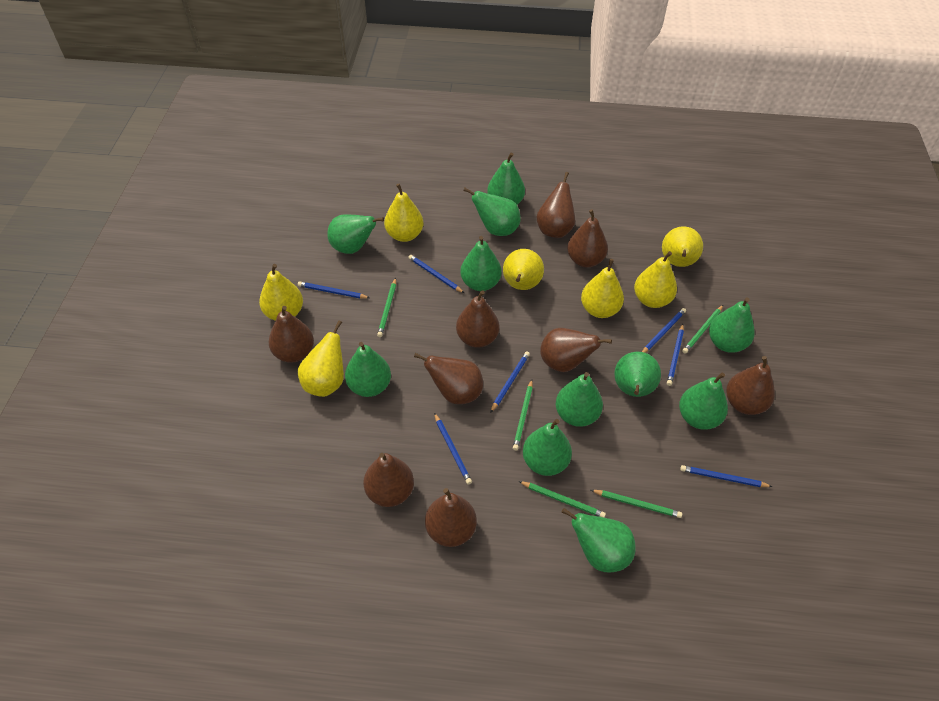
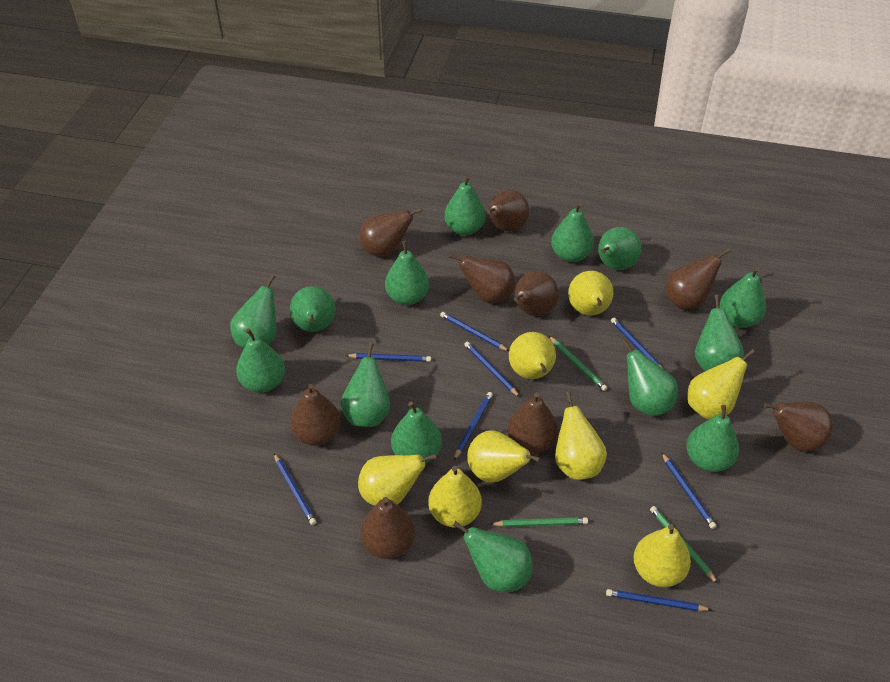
blue pencil: [298,281,370,298] [408,255,464,293] [434,413,472,485] [490,352,530,413] [642,308,686,353] [667,324,684,386] [680,465,773,487] = 7 -> [274,453,316,525] [345,353,431,362] [440,312,509,351] [454,392,493,460] [464,342,520,397] [606,589,711,611] [611,318,662,368] [661,452,716,529] = 8
green pear: [327,214,384,254] [345,342,391,397] [460,236,502,291] [463,188,521,236] [487,153,525,205] [523,419,572,476] [556,372,603,427] [562,508,635,572] [614,352,661,397] [679,372,728,429] [709,297,755,353] = 11 -> [230,274,277,348] [236,328,285,393] [290,286,335,332] [341,343,390,427] [385,241,429,305] [391,402,442,464] [444,175,486,235] [453,521,533,592] [551,202,594,262] [598,227,641,270] [622,339,678,416] [686,405,739,472] [695,295,744,371] [719,267,766,328] = 14
green pencil: [377,278,396,337] [513,380,533,450] [519,481,606,518] [591,490,682,518] [682,305,723,354] = 5 -> [491,517,588,527] [549,336,607,391] [650,506,718,584] = 3
yellow pear: [259,264,303,321] [298,320,344,397] [384,183,424,242] [503,249,544,290] [581,259,624,318] [634,251,677,308] [662,226,703,267] = 7 -> [358,454,437,506] [428,466,482,528] [467,430,541,482] [509,332,556,379] [555,392,607,480] [568,271,614,315] [633,524,691,587] [687,349,755,419] = 8

